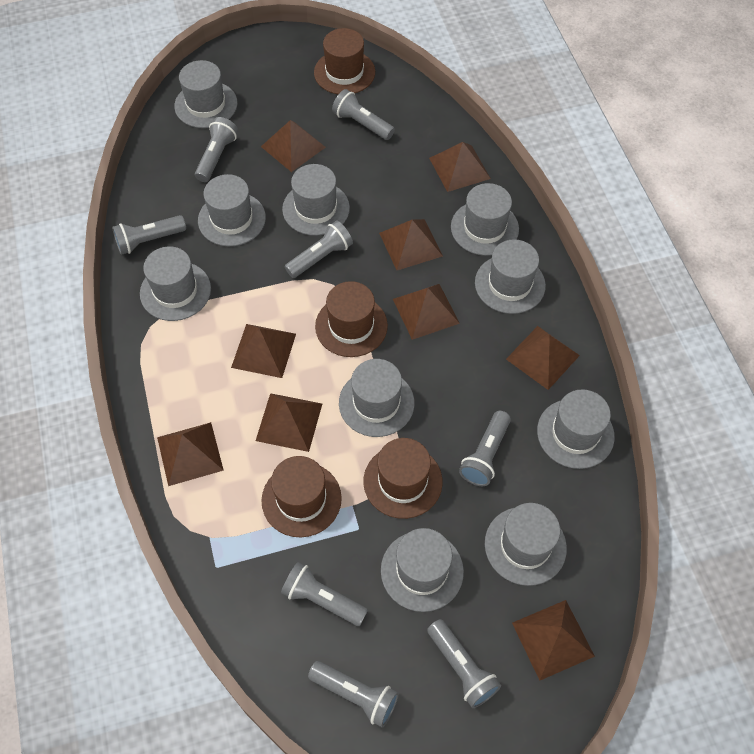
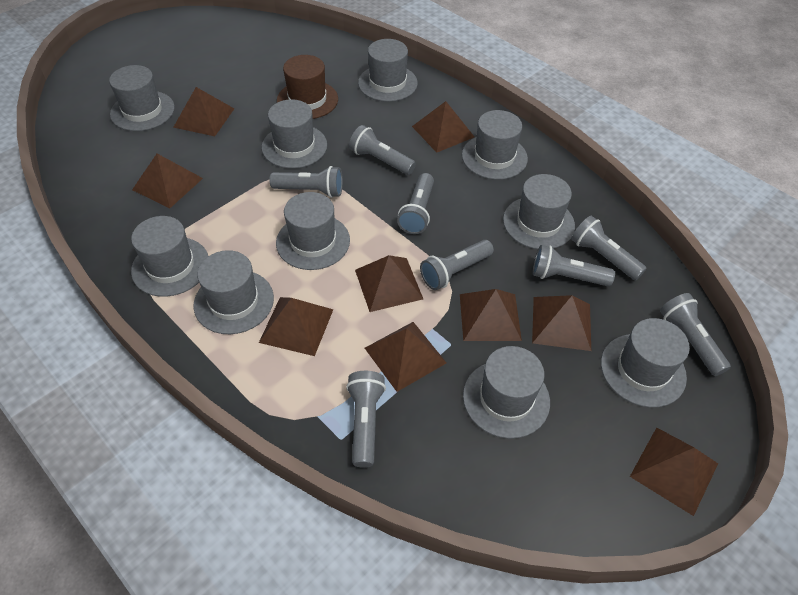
brown hat: [261,456,342,537] [314,28,375,94] [315,281,388,357] [363,438,443,519] = 4 -> [277,55,338,119] = 1

